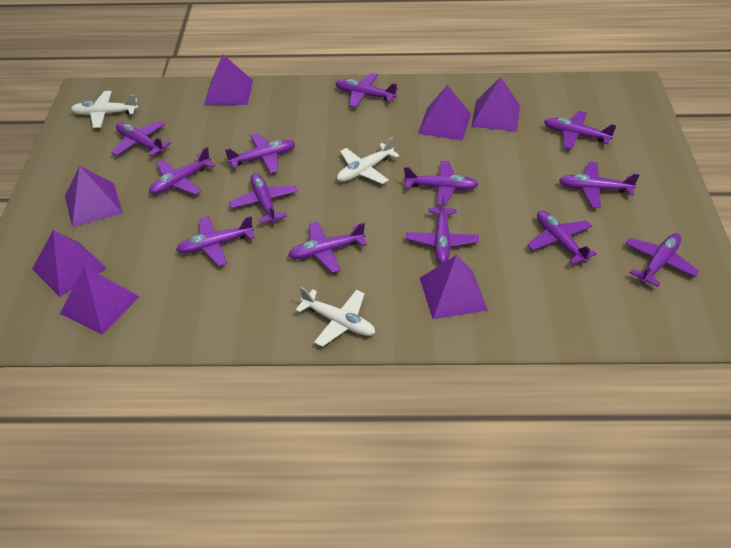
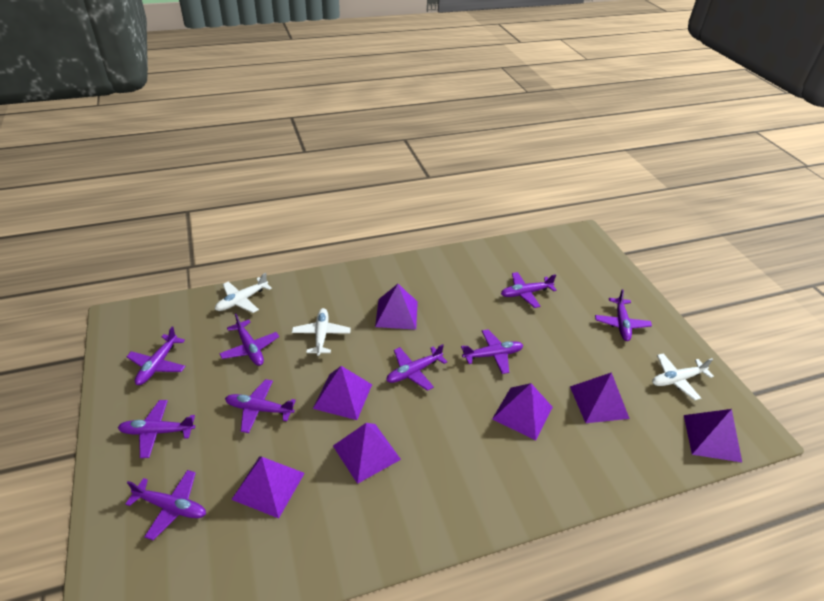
purple plane: [111,121,171,156] [149,147,216,195] [176,216,255,266] [225,133,296,173] [229,173,298,223] [288,222,367,273] [335,73,398,108] [404,161,479,206] [406,196,479,264] [527,211,597,265] [544,111,616,149] [559,162,639,208] [625,233,699,287] = 13 -> [118,400,195,458] [125,470,206,540] [126,326,186,385] [219,313,279,366] [225,379,296,433] [386,344,447,391] [461,329,524,374] [501,272,557,308] [595,289,652,341] = 9

